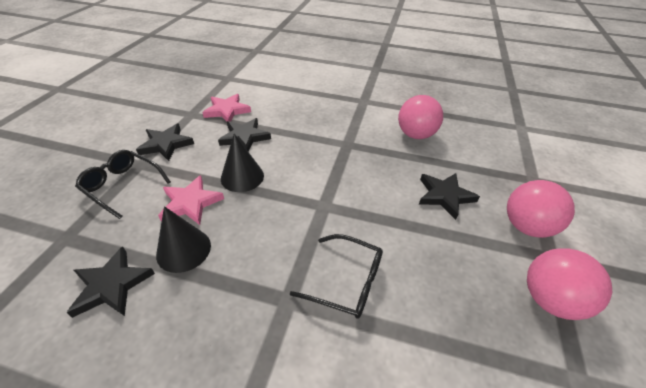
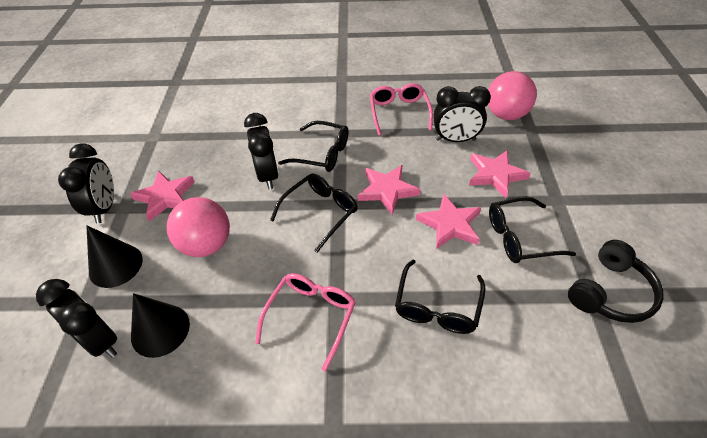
black clock: none = 0 -> [36,279,117,358] [58,143,114,224] [244,113,279,189] [433,86,491,142] = 4
black glasses: [75,150,171,219] [290,234,383,319] = 2 -> [270,174,358,253] [278,121,349,172] [395,260,485,334] [489,197,576,263] = 4
black headphones: none = 0 -> [568,240,663,323] = 1
black star: [67,246,155,318] [136,124,194,161] [218,118,271,152] [419,173,480,220] = 4 -> none = 0
pink ball: [398,95,443,139] [507,180,575,238] [527,248,612,320] = 3 -> [167,197,230,257] [488,71,537,120] = 2
pink glasses: none = 0 -> [255,273,356,372] [370,83,433,135] = 2
pink star: [158,175,224,225] [202,94,251,122] = 2 -> [130,171,195,222] [358,165,421,215] [416,193,481,249] [469,151,531,198] = 4

